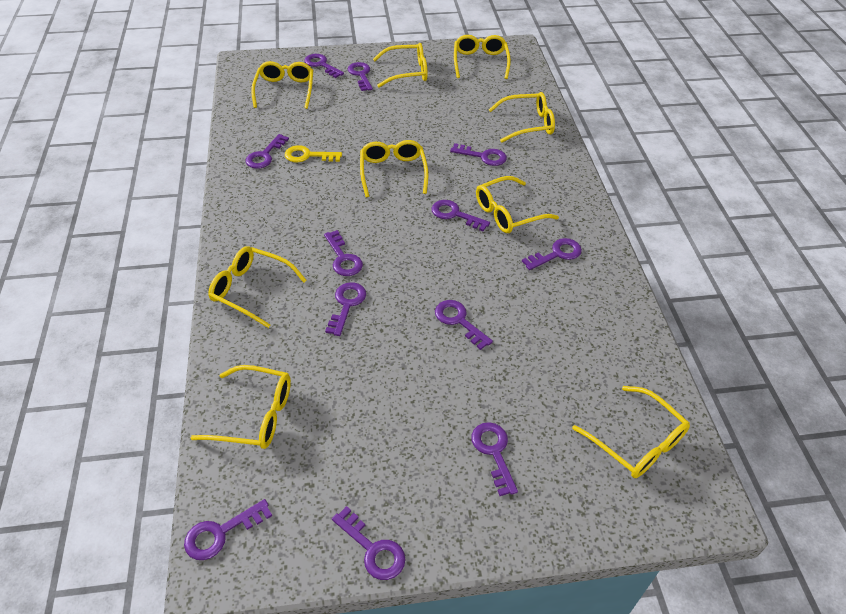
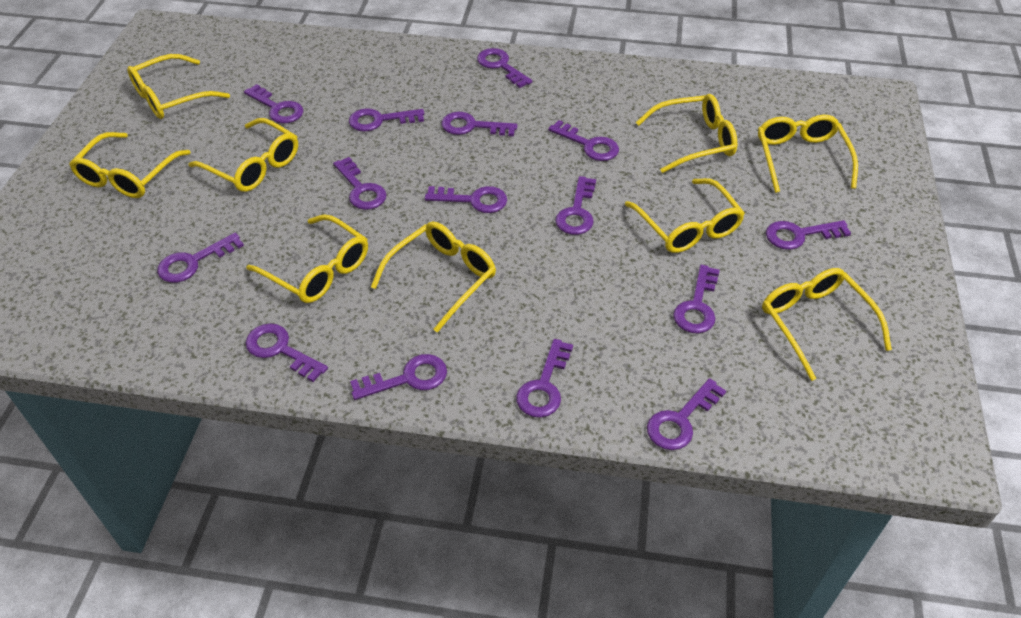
purple key: [184,499,272,560] [245,134,289,169] [304,54,344,78] [324,230,363,276] [325,282,366,336] [332,506,405,580] [348,62,373,91] [432,200,490,231] [435,300,493,350] [450,143,507,166] [471,422,518,496] [522,238,582,270] = 12 -> [157,233,244,283] [244,84,303,123] [245,323,328,382] [333,157,387,210] [349,108,424,132] [350,354,447,400] [425,186,507,213] [441,112,517,136] [477,48,533,88] [516,339,573,418] [548,120,619,161] [555,176,596,235] [647,378,726,450] [673,265,720,334] [766,220,851,250] = 15
yellow key: [285,145,342,162] = 1 -> none = 0

